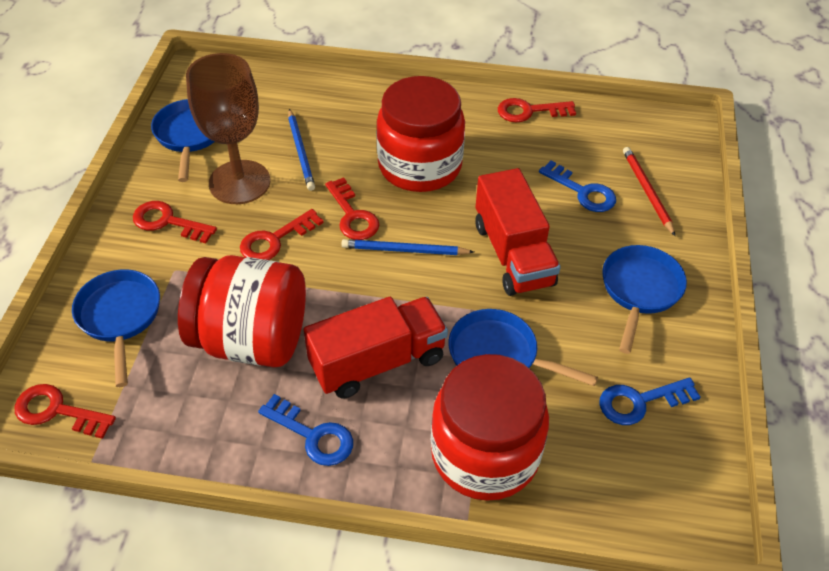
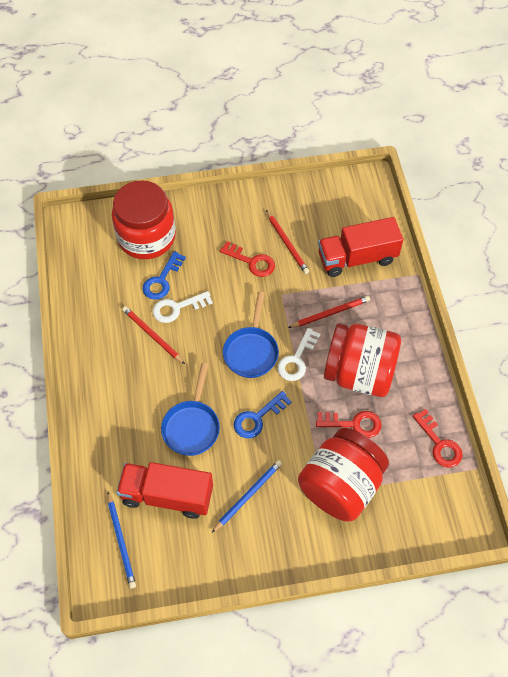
blue key: [258,394,353,466] [539,160,616,212] [599,378,701,425] = 3 -> [143,251,186,300] [234,391,292,438] = 2
blue pan: [72,270,160,387] [151,99,214,182] [449,309,598,386] [602,245,687,354] = 4 -> [161,363,220,456] [223,292,279,378] = 2
brown goblet: [186,53,270,204] = 1 -> none = 0
red key: [15,384,116,439] [133,201,217,243] [240,209,324,260] [325,178,379,240] [498,98,576,122] = 5 -> [220,241,275,277] [316,411,382,438] [413,409,462,468] = 3
red pencil: [623,147,675,236] = 1 -> [122,306,185,364] [266,210,309,274] [288,296,370,328] = 3
white key: none = 0 -> [153,291,213,323] [278,328,321,381] = 2

